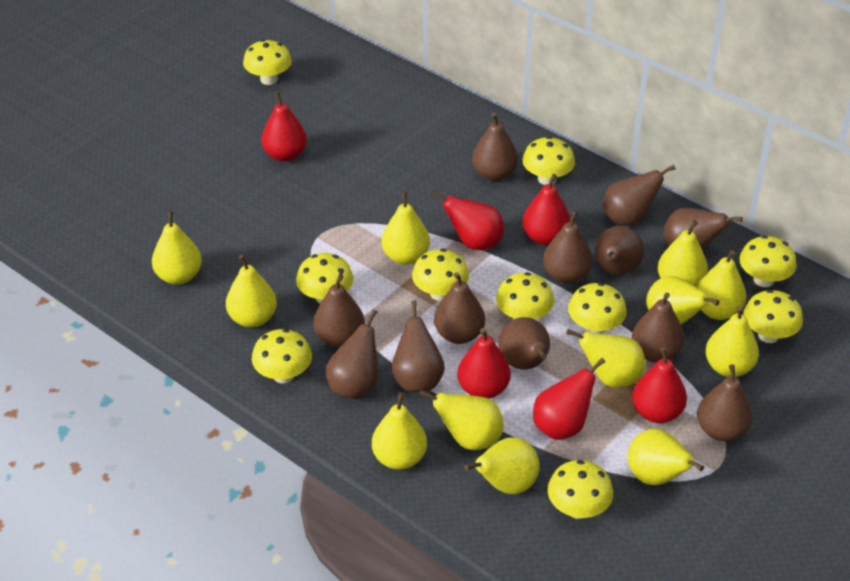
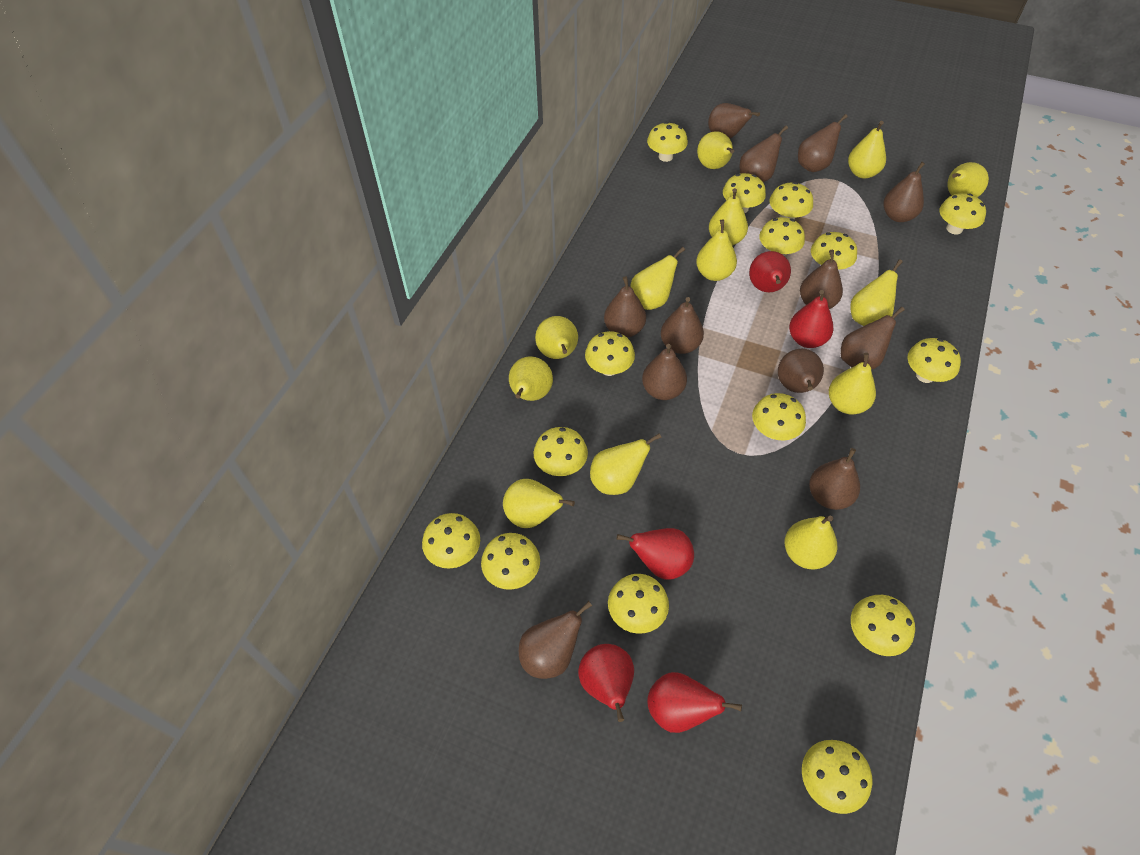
red pear: [261,91,307,162] [431,191,504,250] [457,328,511,399] [523,174,571,245] [533,358,605,440] [632,347,687,423] = 6 -> [578,644,634,722] [617,528,694,580] [647,672,742,733] [749,251,791,292] [789,290,834,348] = 5
yellow mushroom: [243,39,292,85] [252,329,312,383] [296,253,353,303] [412,249,469,301] [496,272,554,319] [522,136,575,185] [548,460,613,519] [568,283,627,334] [739,235,797,287] [743,290,803,343] = 10 -> [422,513,480,569] [481,533,540,590] [534,427,588,476] [585,331,635,376] [608,574,669,634] [647,122,688,162] [723,173,766,213] [752,393,806,441] [759,217,805,256] [769,182,813,220] [802,740,872,814] [811,232,857,269] [851,595,915,656] [908,338,961,383] [939,193,986,234] = 15
yellow pear: [152,211,202,285] [226,255,277,328] [372,392,427,470] [381,191,430,265] [419,390,503,450] [464,437,540,494] [566,329,645,388] [628,429,704,485] [646,276,720,325] [657,220,708,287] [697,250,746,320] [705,306,759,377] = 12 -> [503,479,575,528] [509,356,553,401] [535,316,578,359] [590,433,662,495] [630,247,685,310] [696,219,737,281] [697,131,734,169] [709,188,748,245] [785,516,837,569] [829,353,876,414] [848,121,886,178] [850,259,903,326] [947,162,989,197] = 13

